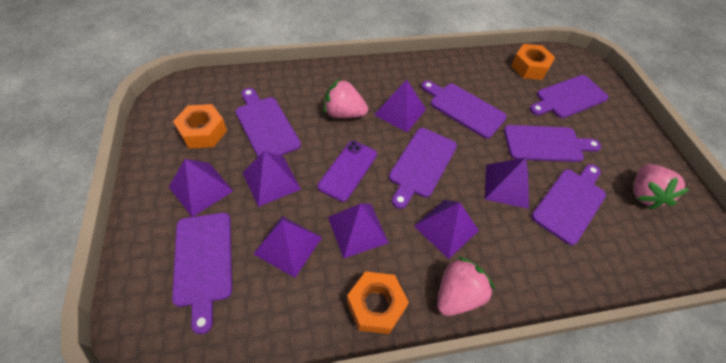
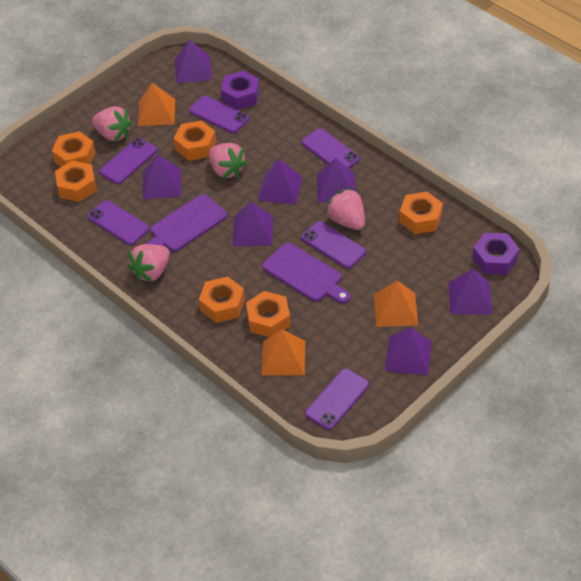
orange nut: [173,104,227,149] [347,271,409,334] [511,44,555,80] = 3 -> [52,131,96,167] [55,160,97,202] [174,121,216,161] [199,276,245,323] [246,291,290,337] [399,192,443,234] = 6
orange pyramid: none = 0 -> [138,83,175,126] [262,330,305,375] [374,281,418,327] = 3
pink strawberry: [324,78,368,118] [437,257,495,316] [634,164,689,209] = 3 -> [92,106,132,142] [128,244,170,282] [209,143,248,179] [325,188,365,230] = 4
purple cutting board: [172,213,232,334] [235,88,301,157] [389,128,457,209] [421,81,507,139] [504,125,601,162] [530,75,609,118] [531,164,606,245] = 7 -> [145,194,227,252] [262,242,350,304] = 2
purple nut: none = 0 -> [221,71,260,110] [472,233,520,275] = 2
purple phone: [317,141,377,202] = 1 -> [88,200,150,245] [99,138,157,184] [189,96,249,133] [301,129,360,168] [301,221,366,269] [305,369,369,430] = 6

